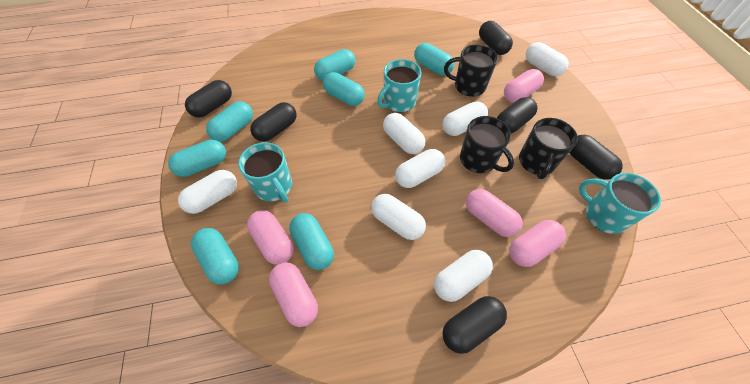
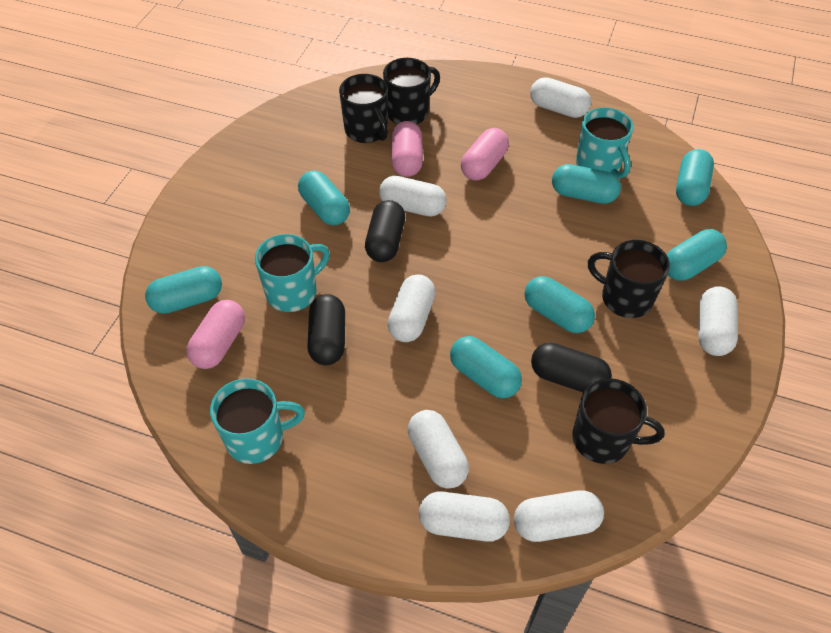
black capsule: [185,80,232,118] [250,102,297,142] [442,296,507,354] [479,21,513,55] [497,97,537,134] [569,135,623,180] = 6 -> [307,294,345,365] [365,200,405,262] [531,343,612,392] = 3
black mug: [444,44,498,97] [460,116,514,173] [519,118,578,179] = 3 -> [339,74,388,143] [383,58,440,125] [572,378,665,464] [588,240,670,318] = 4
pink capsule: [247,210,294,265] [269,262,318,327] [466,189,523,237] [504,69,544,103] [509,220,566,267] = 5 -> [186,300,245,369] [391,121,423,177] [461,128,509,181] = 3

